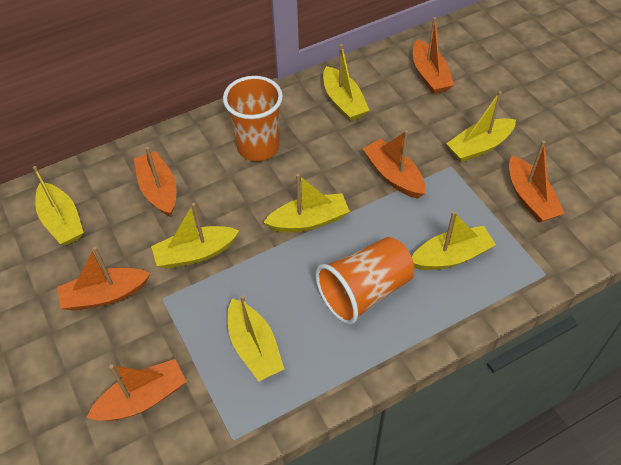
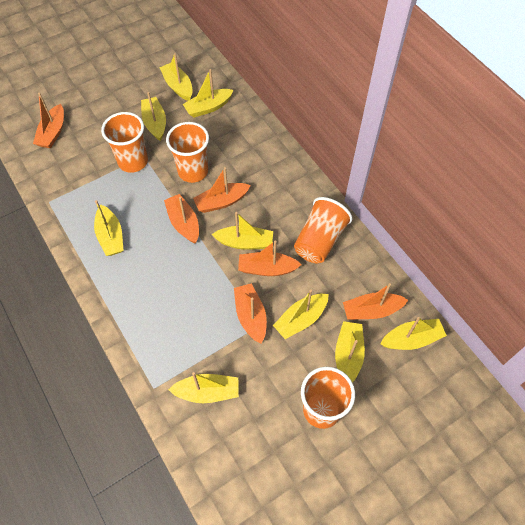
orange cup: [223,76,283,161] [315,237,414,325] = 2 -> [101,112,148,173] [166,122,209,183] [294,197,353,263] [301,367,355,429] = 4
yellow boat: [33,166,84,245] [151,203,239,269] [228,295,284,381] [263,174,350,232] [323,44,370,121] [412,211,496,270] [446,91,516,162] = 7 -> [94,200,124,256] [141,92,166,141] [159,53,193,101] [168,372,239,403] [183,69,234,118] [211,212,273,250] [273,289,329,339] [335,321,365,383] [380,317,447,350] = 9

